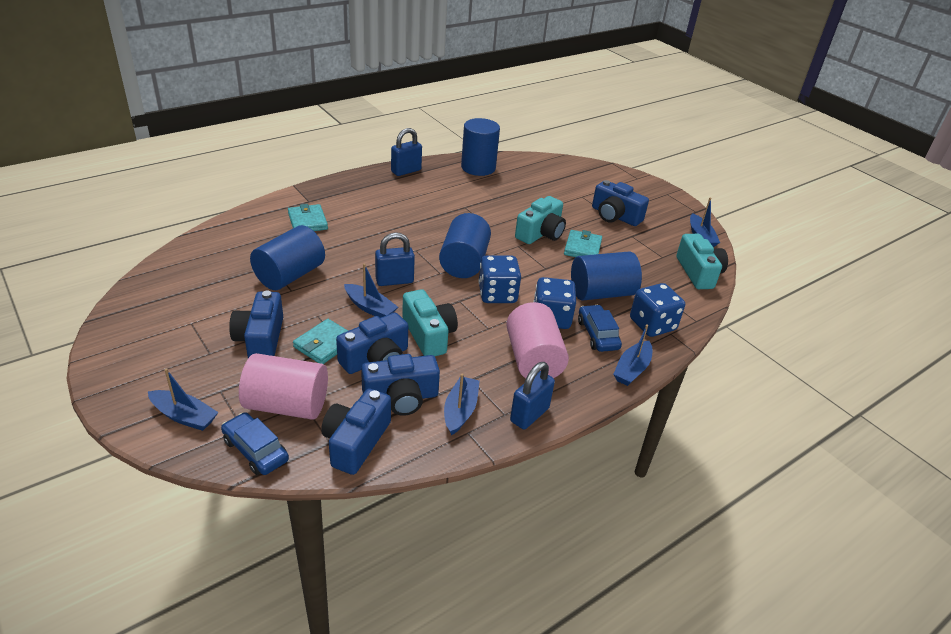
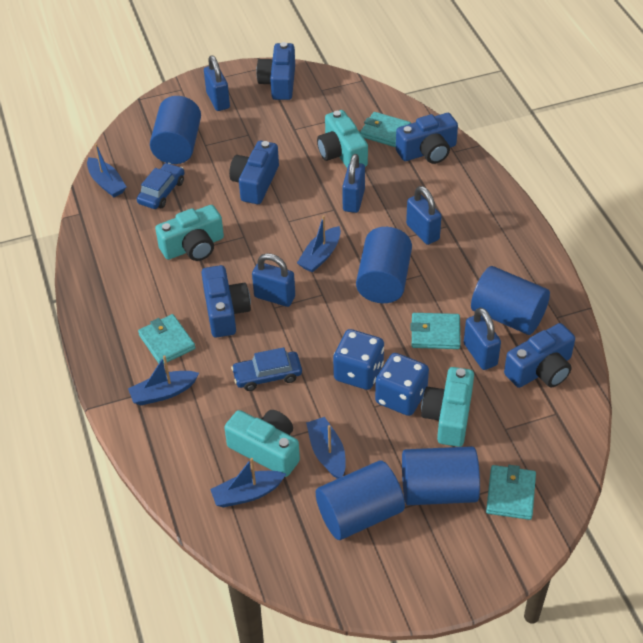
blue cylinder: [250,225,325,290] [439,213,491,278] [461,118,500,176] [571,251,642,301] = 4 -> [150,96,201,164] [316,461,405,540] [356,227,412,303] [402,446,480,505] [471,266,550,335] = 5
blue dice: [478,255,521,303] [533,277,576,329] [630,283,685,337] = 3 -> [333,329,384,390] [375,353,429,416] = 2
blue padlock: [375,232,415,286] [391,128,422,176] [510,362,555,430] = 3 -> [204,55,230,111] [252,253,295,307] [342,154,365,213] [406,186,442,245] [464,307,501,370] = 5
pink cylinder: [239,353,328,420] [506,302,569,378] = 2 -> none = 0
turquoise camera: [402,289,458,356] [515,196,566,244] [676,234,728,289] = 3 -> [155,205,224,261] [224,410,300,477] [317,110,368,168] [421,367,474,447] = 4
turquoise wallet: [288,204,328,231] [293,319,348,364] [564,230,602,257] = 3 -> [138,314,195,364] [360,112,411,147] [411,313,461,349] [486,465,536,520] = 4

